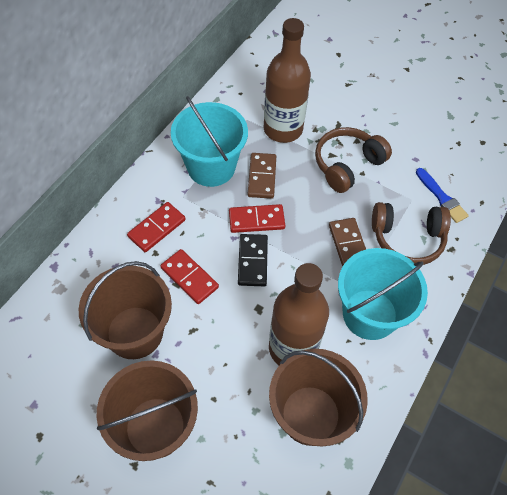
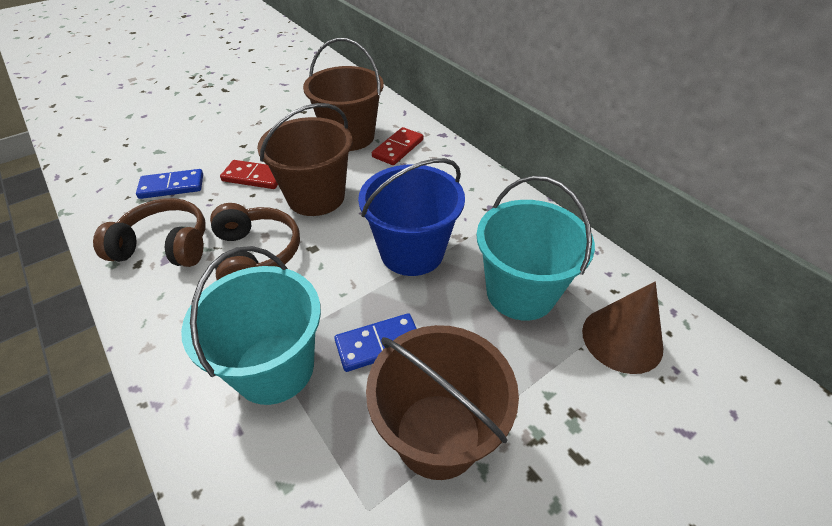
black domino: [238,234,268,286] = 1 -> none = 0
blue brush: [416,168,469,223] = 1 -> none = 0
blue bucket: none = 0 -> [358,158,465,276] = 1
blue domino: none = 0 -> [136,169,203,199] [334,313,417,372] = 2
brown bottle: [264,18,311,143] [269,263,329,365] = 2 -> none = 0
brown cone: none = 0 -> [582,282,663,374] = 1
brown domino: [248,153,276,199] [329,218,366,267] = 2 -> none = 0
red domino: [127,202,186,252] [160,249,219,304] [229,204,285,233] = 3 -> [220,160,278,189] [372,127,424,165] = 2

